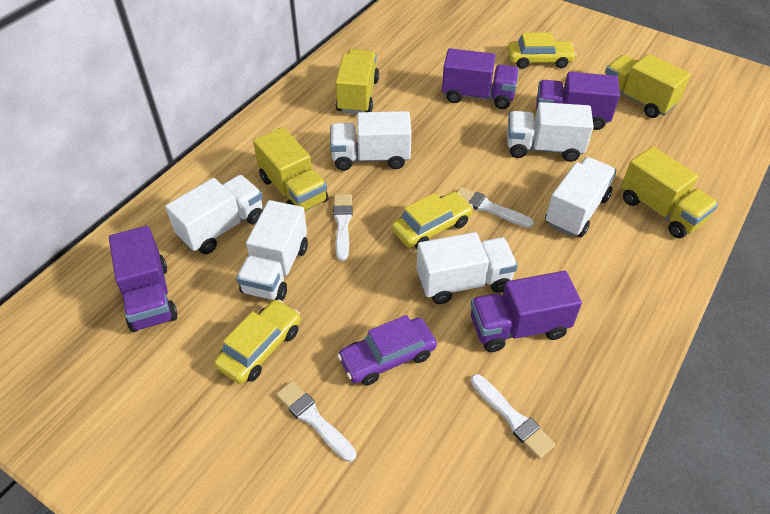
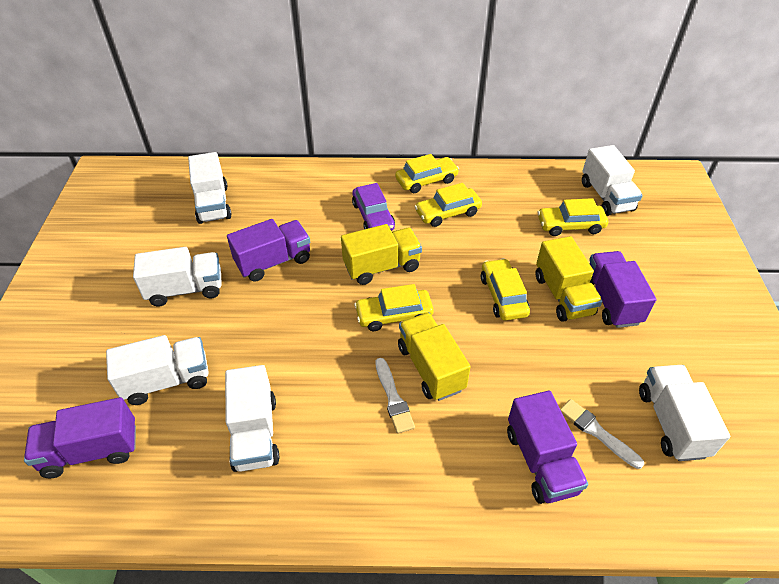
white brush: [276,381,356,462] [333,194,353,261] [457,187,534,228] [471,374,555,459] = 4 -> [375,358,415,434] [560,399,644,469] = 2
yellow car: [214,299,301,384] [392,191,473,249] [507,32,577,69] = 3 -> [354,284,434,331] [395,154,459,193] [414,183,482,227] [481,258,530,321] [538,198,608,236] = 5
yellow truck: [253,127,329,211] [335,49,379,114] [605,54,691,118] [621,146,718,238] = 4 -> [341,224,422,285] [398,313,471,401] [536,236,603,322] = 3

